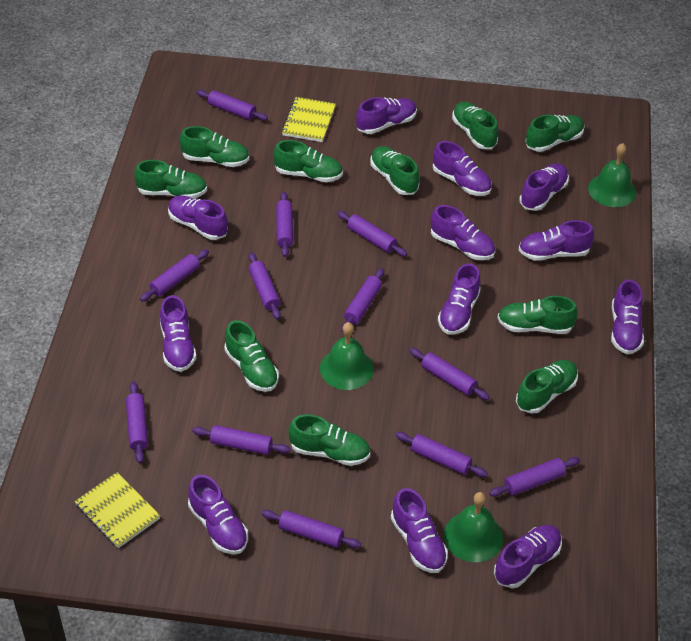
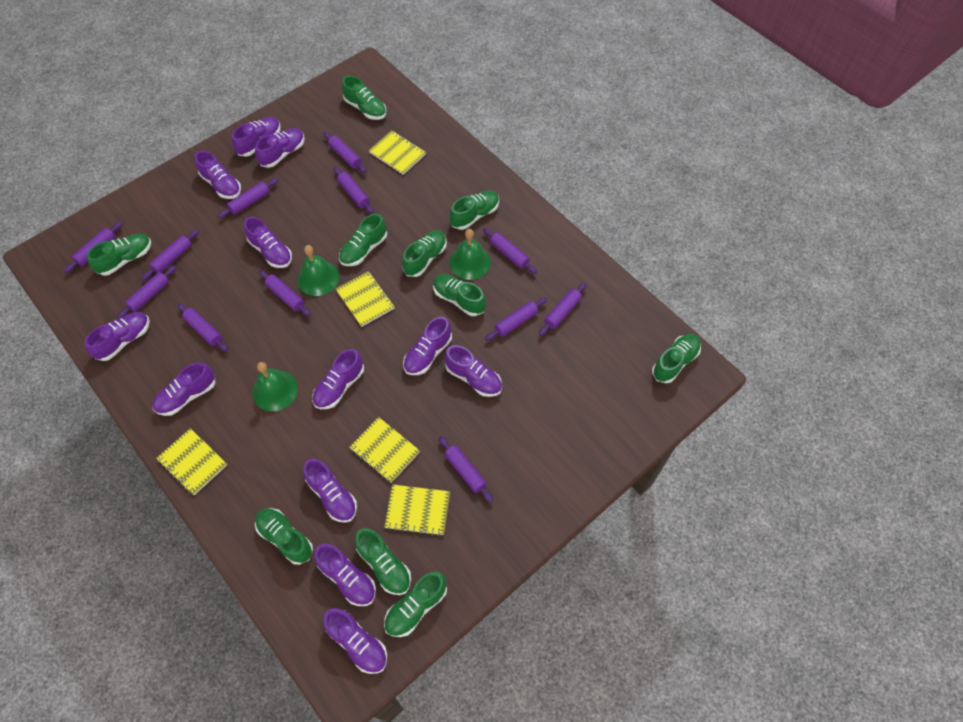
yellow notebook: [75,472,160,548] [282,97,336,142] = 2 -> [157,428,227,495] [336,271,394,327] [349,417,420,483] [369,130,426,175] [384,485,450,536] = 5

